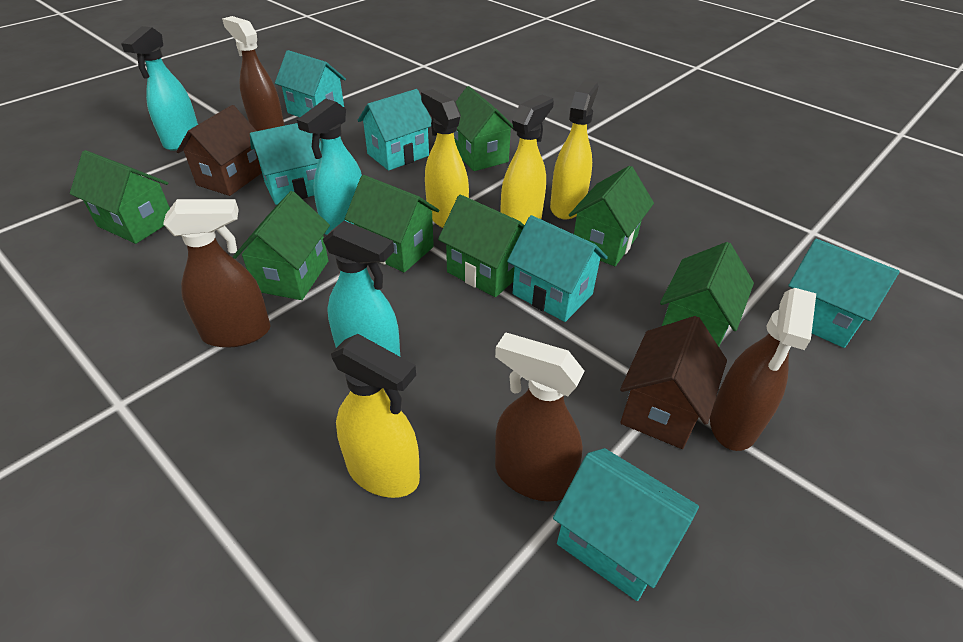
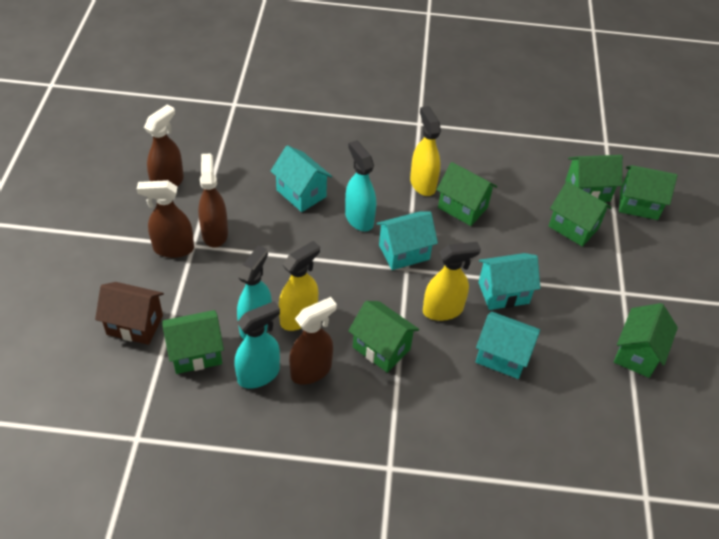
brown house: [177,105,262,196] [620,316,727,449] = 2 -> [95,282,164,345] = 1
turquoise house: [250,123,321,205] [275,50,346,117] [358,89,432,171] [507,215,608,322] [553,448,699,601] [788,239,900,348] = 6 -> [271,145,332,212] [377,211,438,270] [476,311,540,379] [478,253,540,310] = 4
yellow spray bottle: [331,334,420,498] [421,89,469,228] [501,95,554,225] [550,80,598,219] = 4 -> [279,241,320,331] [410,106,441,196] [423,242,481,321] = 3

